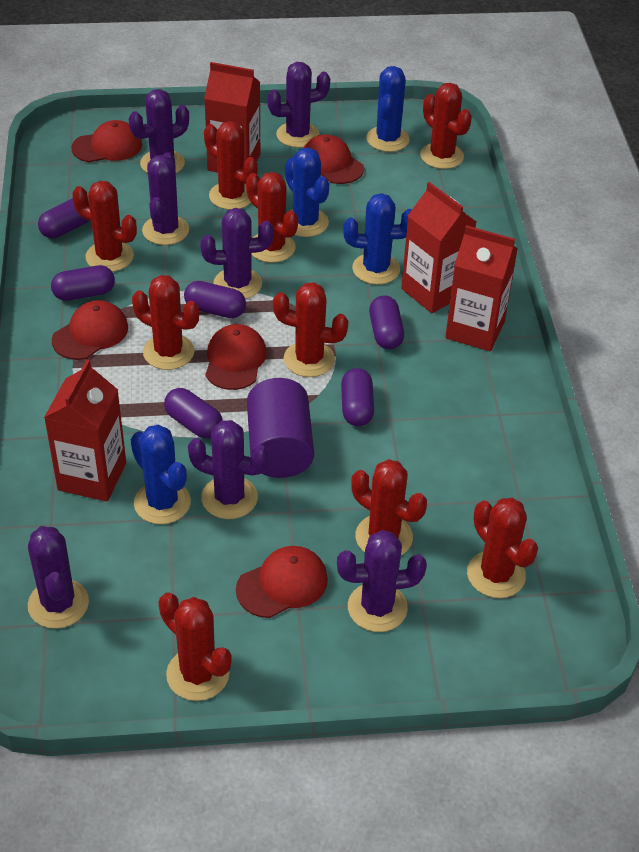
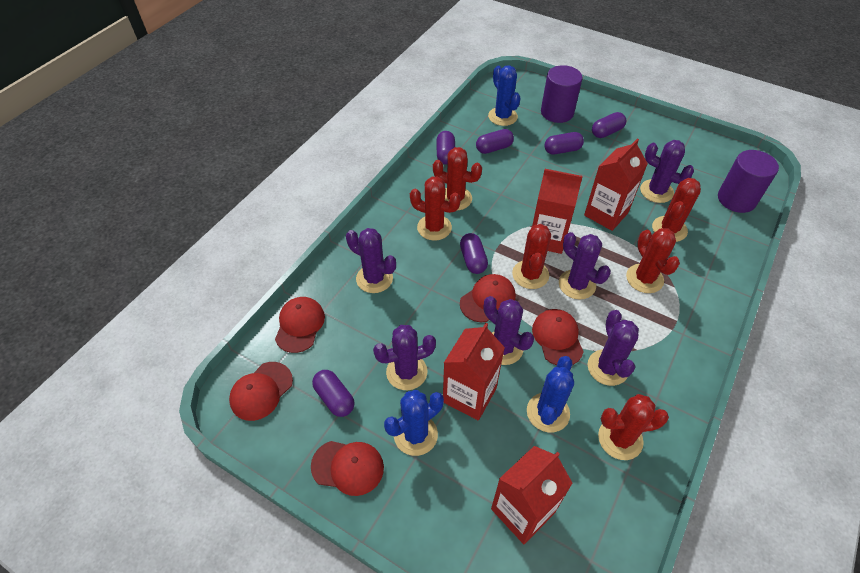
blue cactus: [131,424,191,524] [285,148,329,237] [343,193,412,285] [366,66,410,152] = 4 -> [384,390,444,456] [488,65,521,126] [527,356,574,432] = 3
purple cactus: [28,526,89,629] [129,89,189,173] [142,152,189,245] [188,420,269,519] [200,208,273,299] [267,62,330,148] [337,530,427,632] = 7 -> [346,228,396,293] [373,325,436,390] [484,296,534,365] [559,232,611,300] [588,310,639,386] [640,140,694,203] = 6
purple cylinder: [247,378,314,478] = 1 -> [541,65,582,123] [718,150,779,213] = 2
red cactus: [72,181,137,272] [132,275,199,370] [158,592,232,701] [204,121,258,210] [246,172,298,263] [273,282,349,377] [351,459,427,555] [420,83,472,169] [467,498,538,598] = 9 -> [410,177,461,240] [433,147,482,210] [512,224,551,289] [598,394,669,460] [626,228,680,293] [652,178,701,242] = 6

